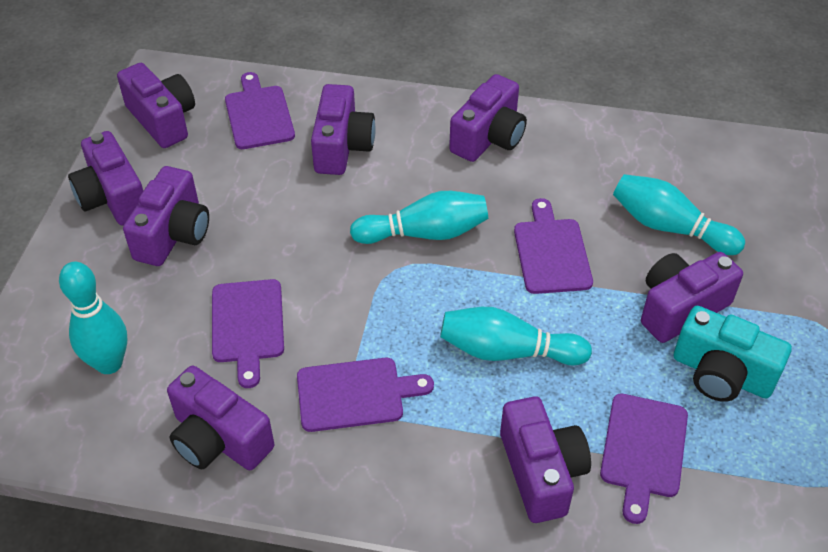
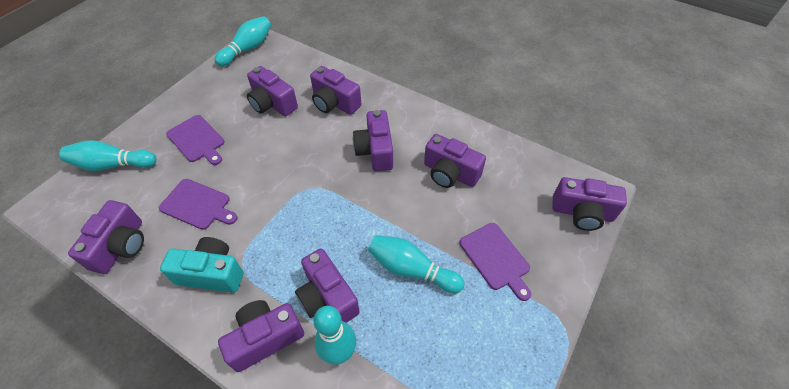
purple cutting board: [212,279,284,388] [225,72,295,149] [297,358,434,432] [514,198,593,294] [600,393,688,524] = 5 -> [159,179,237,230] [166,115,225,165] [459,223,531,301] = 3

